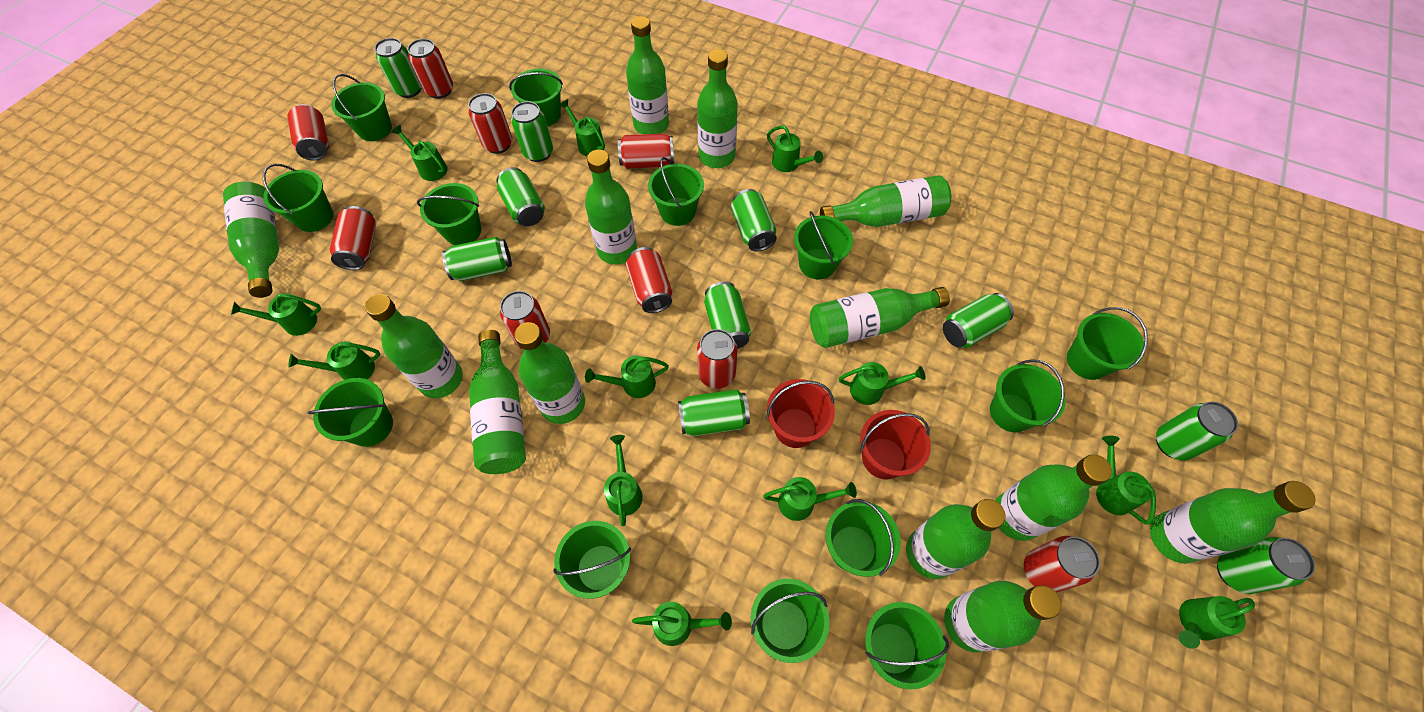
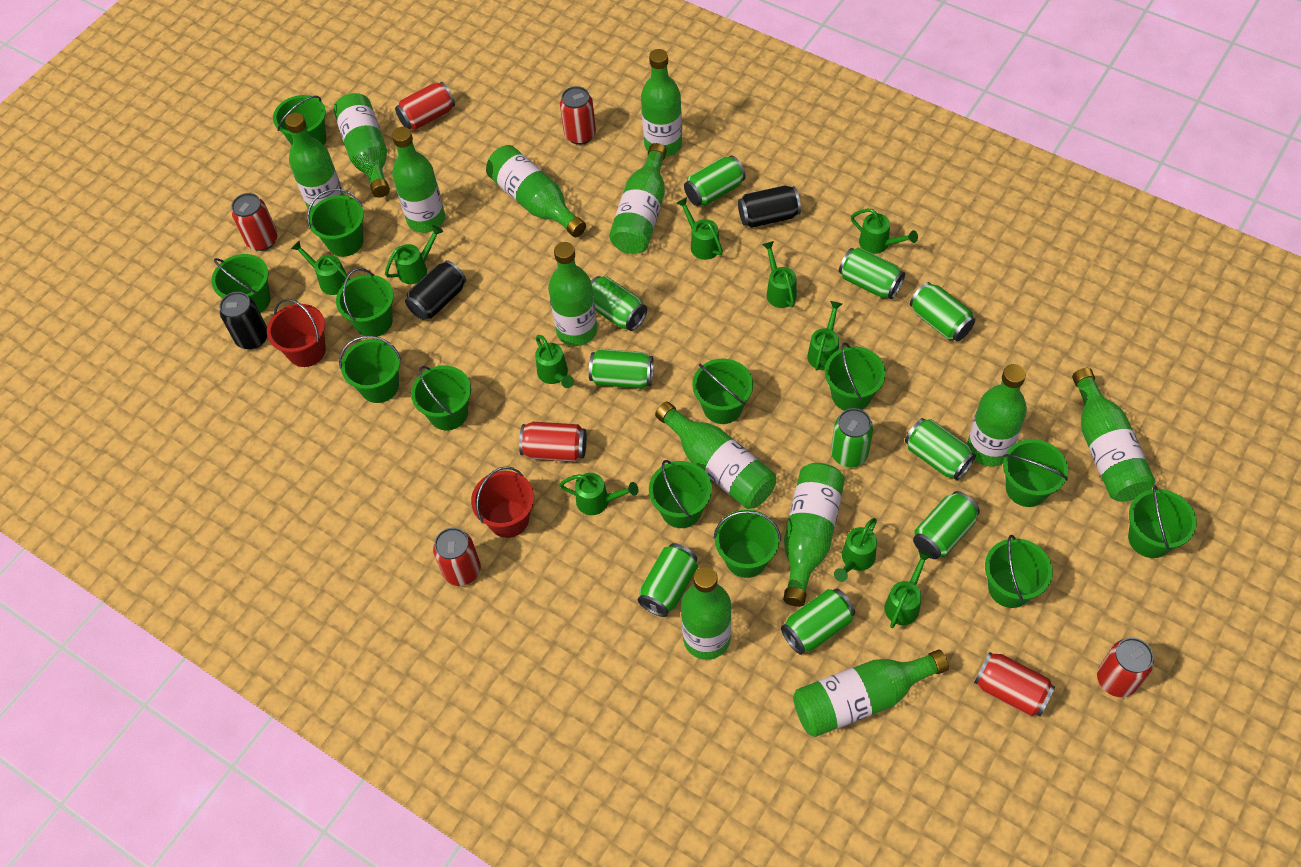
black can: none = 0 -> [220,292,267,350] [405,260,466,320] [738,185,801,228] = 3
green watering can: [231,293,321,336] [288,341,381,380] [392,125,448,181] [559,99,605,156] [585,355,669,398] [604,435,643,526] [632,601,732,646] [763,477,857,521] [767,126,823,172] [839,362,925,405] [1096,436,1156,525] [1179,596,1255,649] = 12 -> [291,240,350,295] [385,225,443,284] [535,335,574,388] [559,473,639,515] [677,197,723,260] [762,241,797,308] [807,301,842,370] [834,518,877,582] [851,209,918,254] [884,550,932,628] = 10
red can: [287,104,329,161] [330,206,376,270] [407,39,453,99] [468,93,513,154] [500,291,550,349] [618,133,674,169] [626,247,672,313] [697,329,738,389] [1024,536,1100,593] = 9 -> [231,193,278,251] [395,82,455,130] [433,528,481,586] [519,422,587,462] [560,86,596,145] [974,652,1055,717] [1097,638,1154,697] = 7

